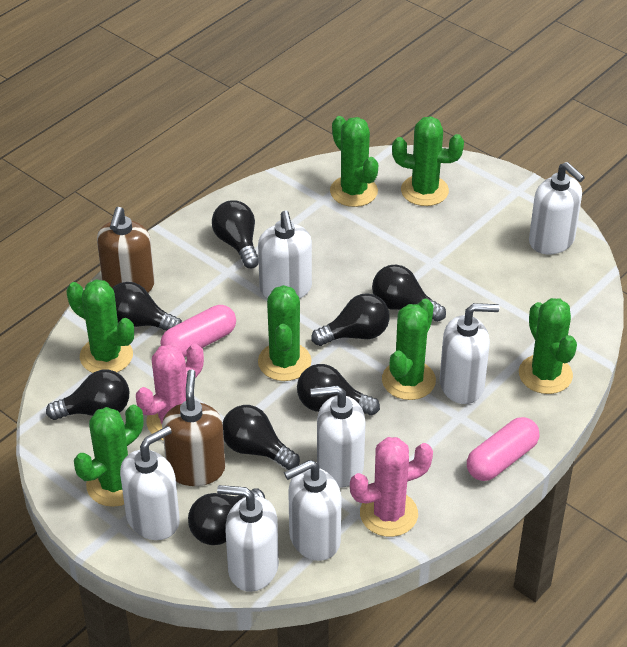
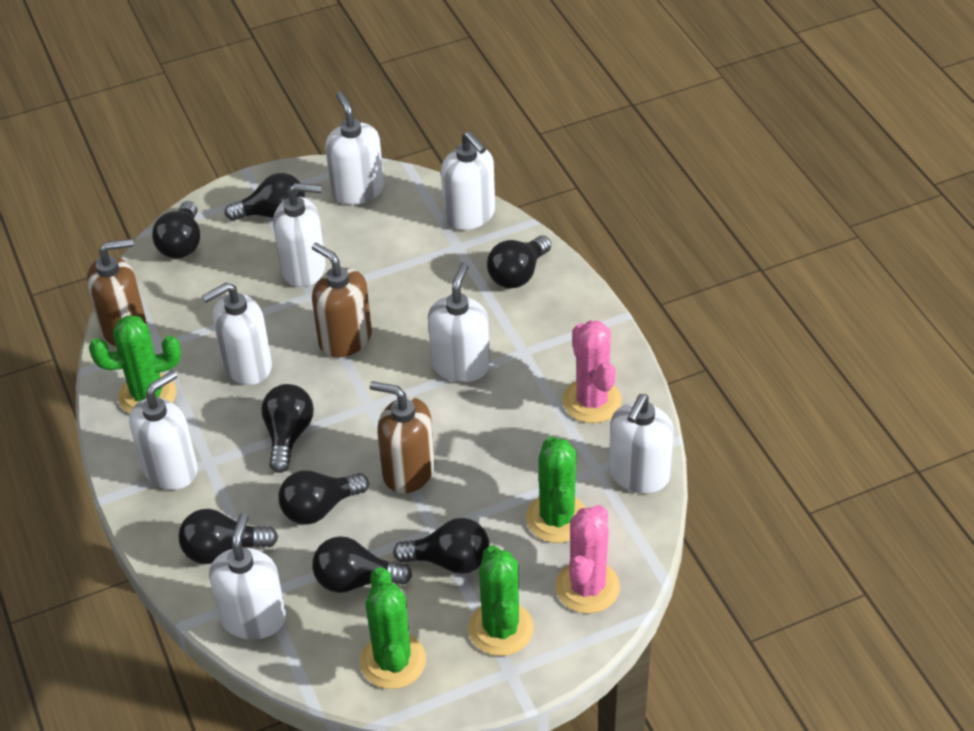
brown soap dispenser: [97,207,155,293] [162,369,225,486] = 2 -> [87,239,147,346] [312,243,372,358] [370,381,435,493] = 3
green cactus: [67,279,134,373] [74,405,143,507] [258,285,311,381] [330,116,378,207] [382,299,436,400] [392,116,464,206] [519,298,577,394] = 7 -> [89,315,181,414] [360,567,426,689] [468,545,534,656] [526,437,586,543] = 4
pink capsule: [160,305,236,357] [467,417,539,481] = 2 -> none = 0
white soap dispenser: [120,426,180,540] [217,485,279,592] [258,211,312,299] [284,460,342,561] [310,385,366,488] [440,303,499,404] [529,162,585,254] = 7 -> [129,370,198,490] [202,282,272,385] [209,513,286,640] [273,183,326,287] [325,92,384,205] [428,263,490,382] [441,131,495,230] [609,394,674,493] = 8

